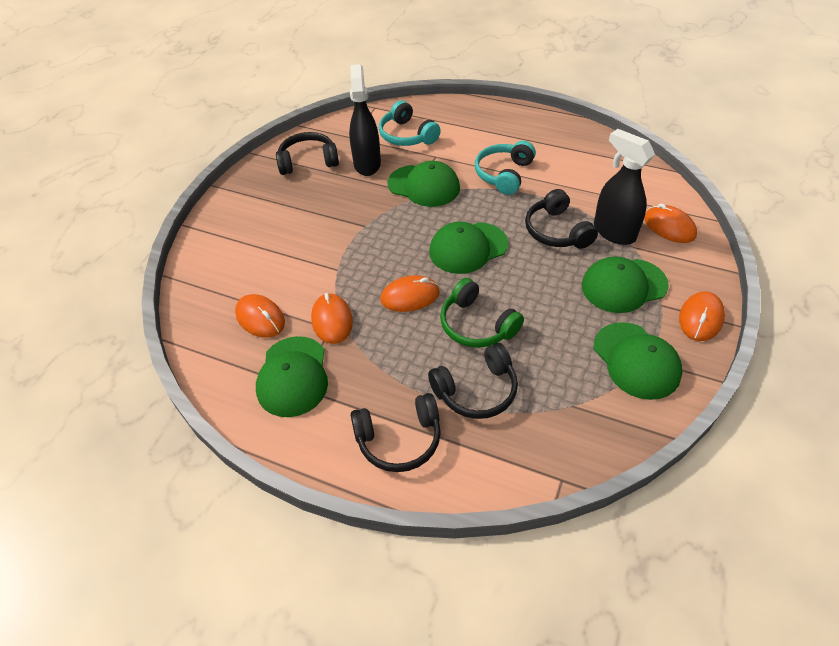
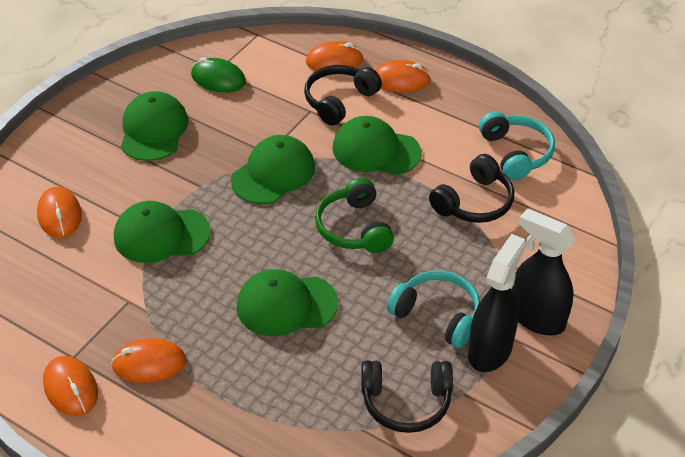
black headphones: [276,132,339,175] [351,393,441,472] [428,343,518,419] [525,189,598,249] = 4 -> [304,65,382,126] [361,360,453,433] [429,154,514,223] = 3
green mouse: none = 0 -> [191,57,246,93] = 1

